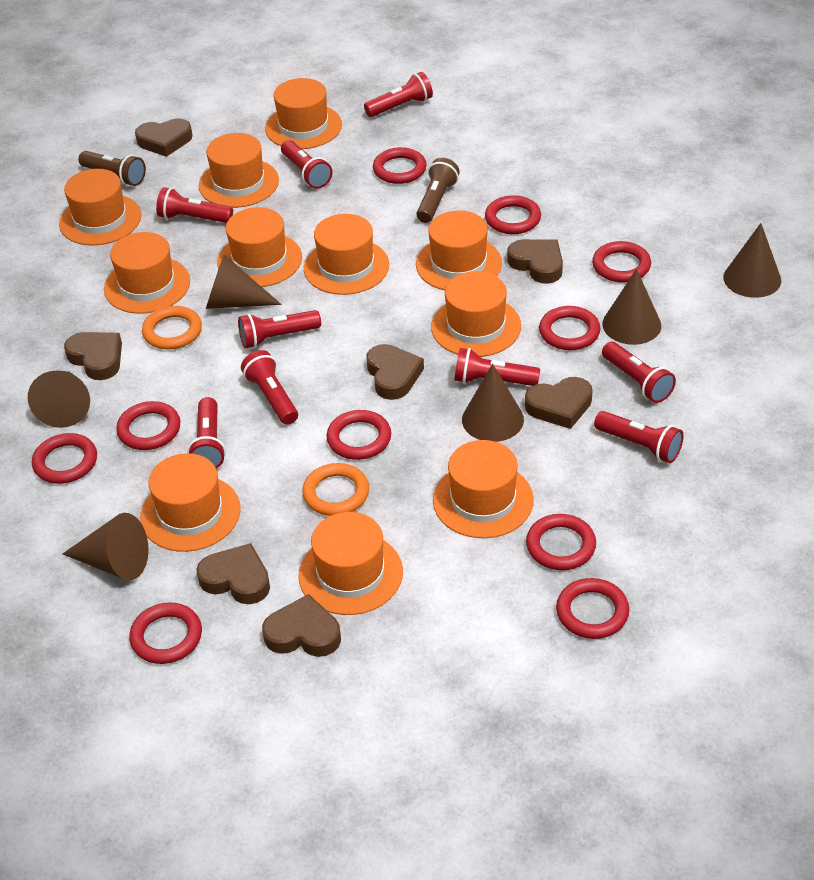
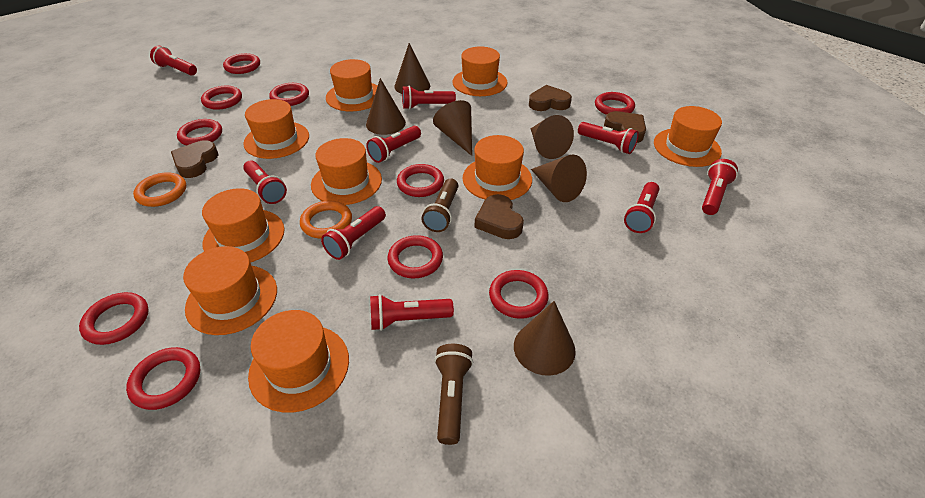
brown heart: [64,332,122,380] [135,119,193,157] [196,543,270,604] [262,594,341,657] [366,344,424,400] [507,239,563,284] [525,377,593,429] = 7 -> [171,140,219,178] [475,194,524,239] [529,85,572,111] [604,111,646,143] = 4
orange hat: [59,169,141,246] [104,232,190,314] [140,453,241,552] [199,133,279,208] [217,207,302,287] [265,78,342,149] [298,512,403,615] [304,214,389,295] [416,210,502,290] [431,271,521,357] [433,440,534,538] = 11 -> [183,246,277,335] [202,188,285,263] [243,99,309,159] [248,310,349,413] [311,138,382,205] [326,59,377,111] [452,46,507,96] [463,135,532,200] [654,106,722,167] = 9

